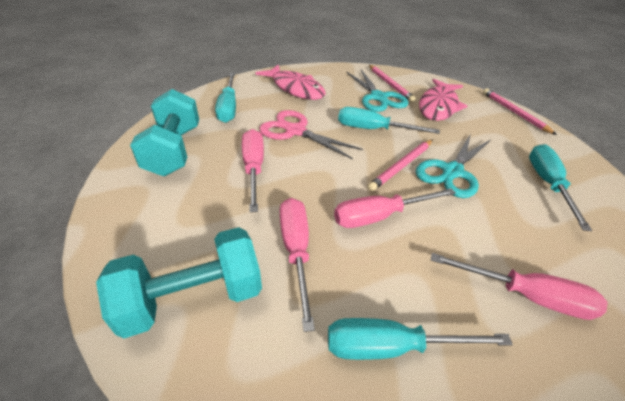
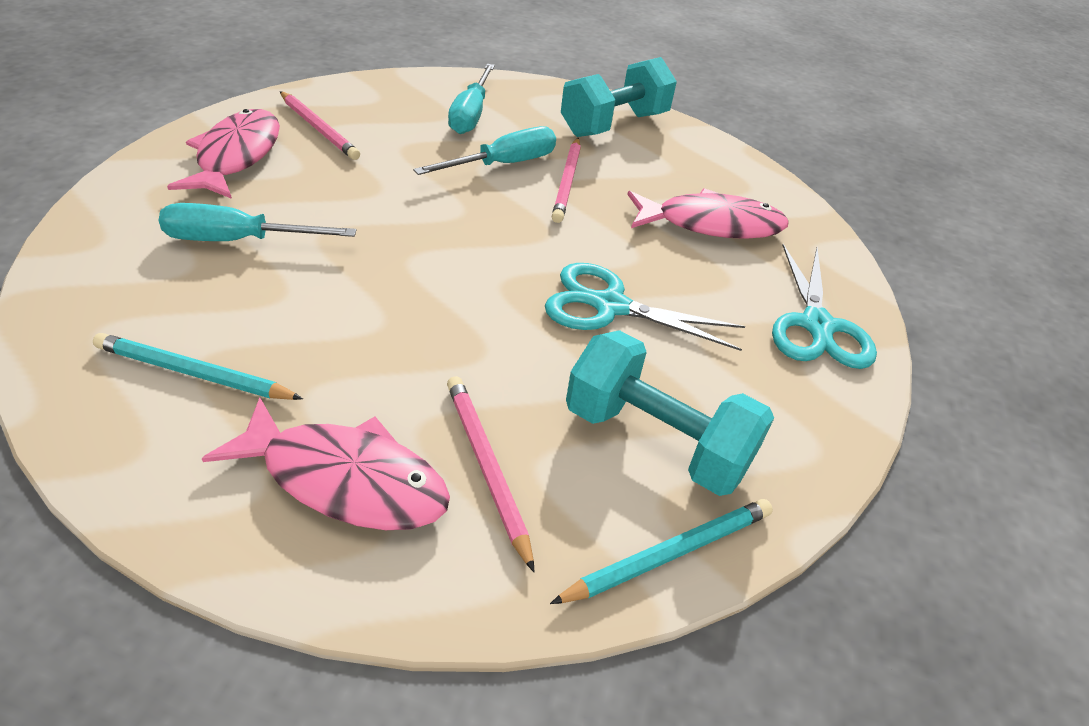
pink fish: [256,65,325,100] [419,79,467,121] = 2 -> [167,109,280,199] [202,397,450,530] [627,188,789,239] = 3
pink scissors: [259,110,363,159] = 1 -> none = 0
pink screwdriver: [242,129,264,212] [280,198,315,332] [334,188,456,228] [431,253,607,320] = 4 -> none = 0
turquoise pencil: none = 0 -> [93,333,303,400] [550,499,773,604] = 2
turquoise screwdriver: [215,73,236,123] [328,318,513,360] [338,107,440,134] [529,144,592,231] = 4 -> [158,203,356,241] [413,126,556,175] [448,64,495,134] = 3

